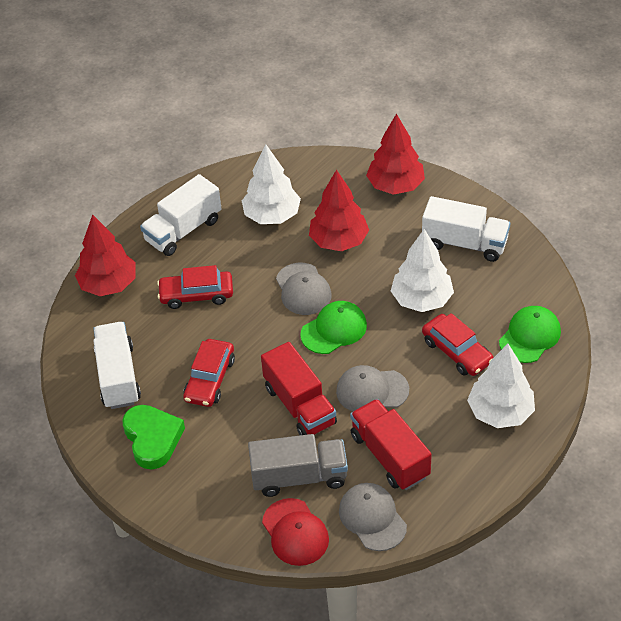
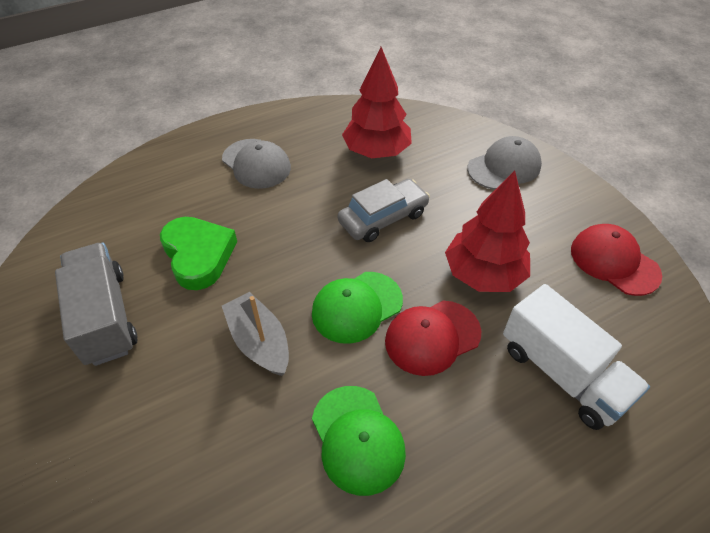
grey boat: none = 0 -> [222,292,289,376] = 1
grey cap: [276,263,332,315] [336,365,409,411] [339,483,407,551] = 3 -> [222,139,291,189] [467,136,542,190] = 2
grey car: none = 0 -> [338,179,430,242] = 1
red cap: [262,498,329,566] = 1 -> [385,301,481,376] [571,224,662,296] = 2
red car: [157,265,233,309] [183,339,235,407] [422,313,494,376] = 3 -> none = 0
red tree: [75,214,136,296] [309,169,369,251] [366,114,425,195] = 3 -> [342,47,412,158] [445,171,530,292] = 2
red truck: [261,342,337,435] [350,399,432,490] = 2 -> none = 0
white tree: [242,145,301,224] [391,229,454,312] [467,344,535,428] = 3 -> none = 0
white truck: [93,322,141,409] [140,174,222,256] [422,196,510,262] = 3 -> [503,284,650,430] = 1

